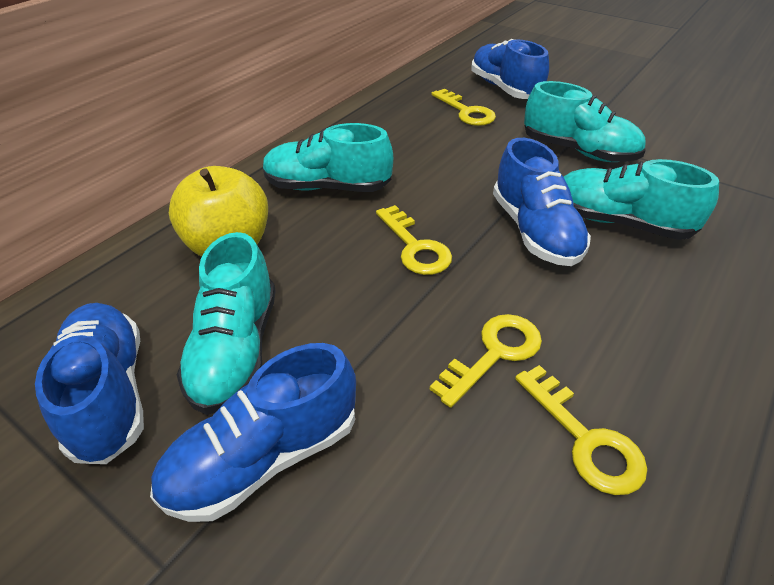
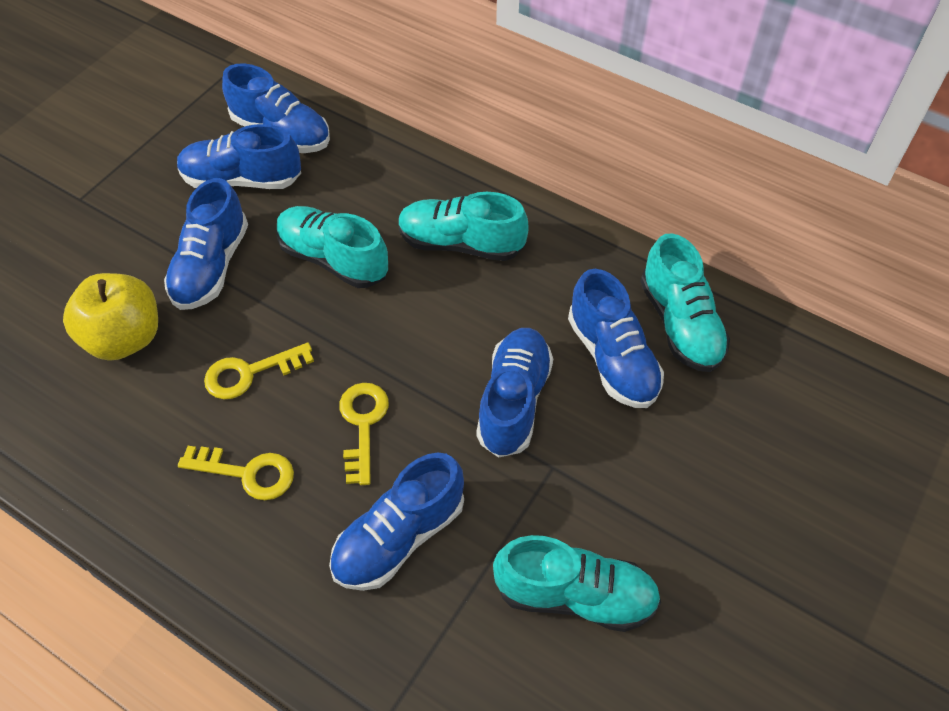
blue shoe: [35,303,144,464] [150,343,356,522] [471,39,549,99] [493,138,591,266] = 4 -> [164,178,248,310] [177,124,301,189] [222,64,330,153] [329,452,464,591] [476,328,553,458] [568,269,664,408] = 6
yellow key: [376,205,452,275] [430,314,542,408] [431,89,496,126] [515,365,647,495] = 4 -> [178,446,294,500] [204,343,314,399] [339,383,389,485] = 3

